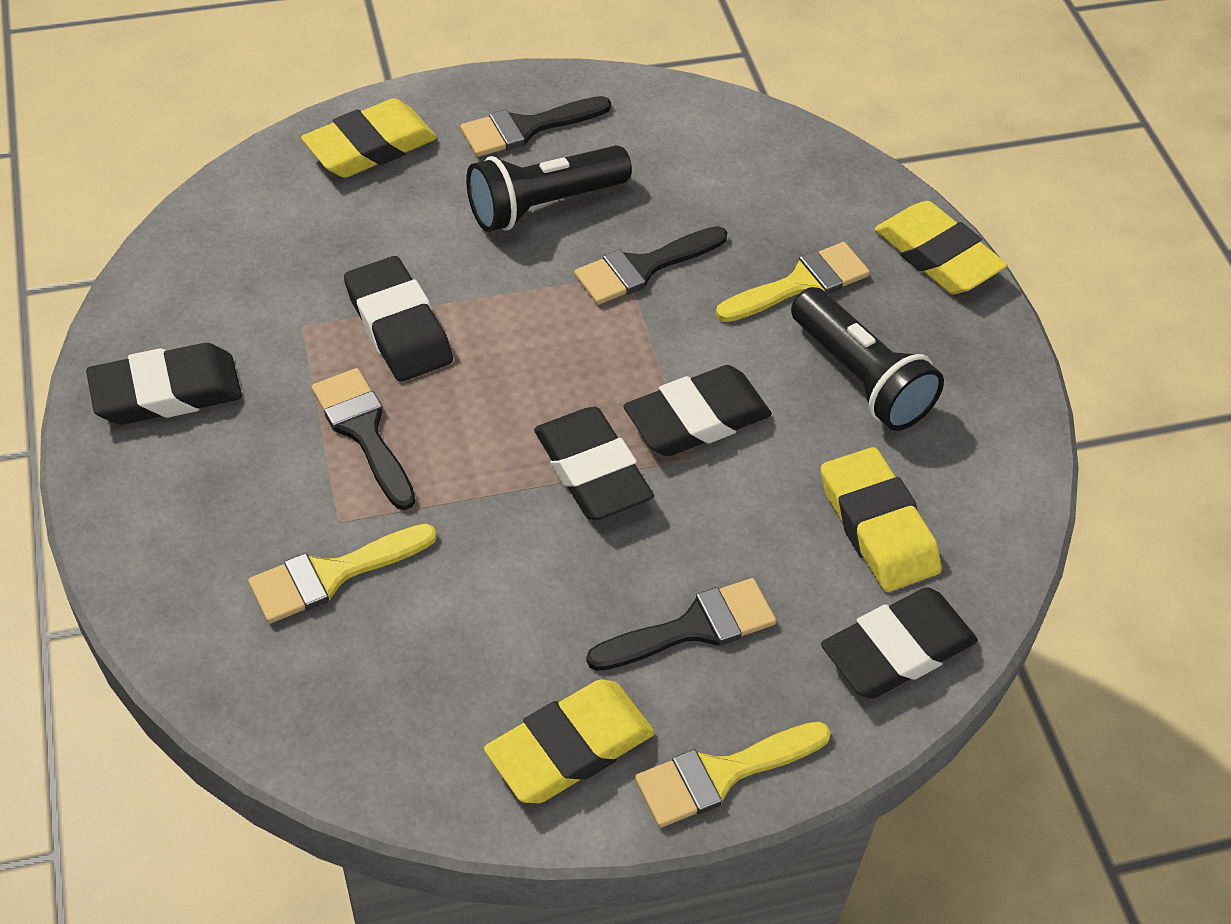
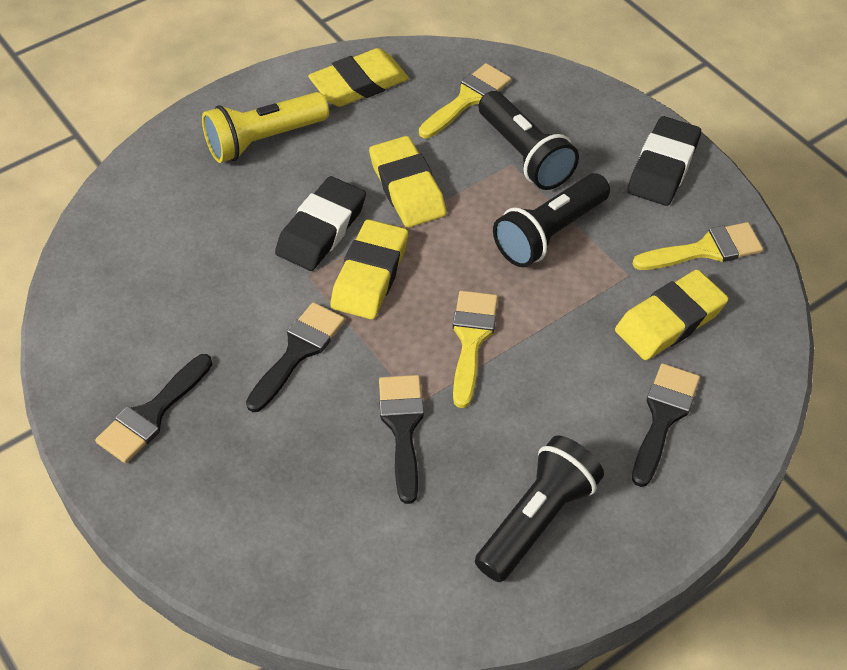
black eraser: [86,343,242,425] [344,256,453,382] [534,407,654,520] [623,365,772,456] [821,587,978,699] = 5 -> [275,176,366,271] [627,116,701,206] = 2
black flashlight: [466,145,632,232] [791,287,944,431] = 2 -> [475,435,604,582] [478,91,579,190] [493,173,610,267] = 3
yellow flashlight: none = 0 -> [202,92,329,163] = 1

